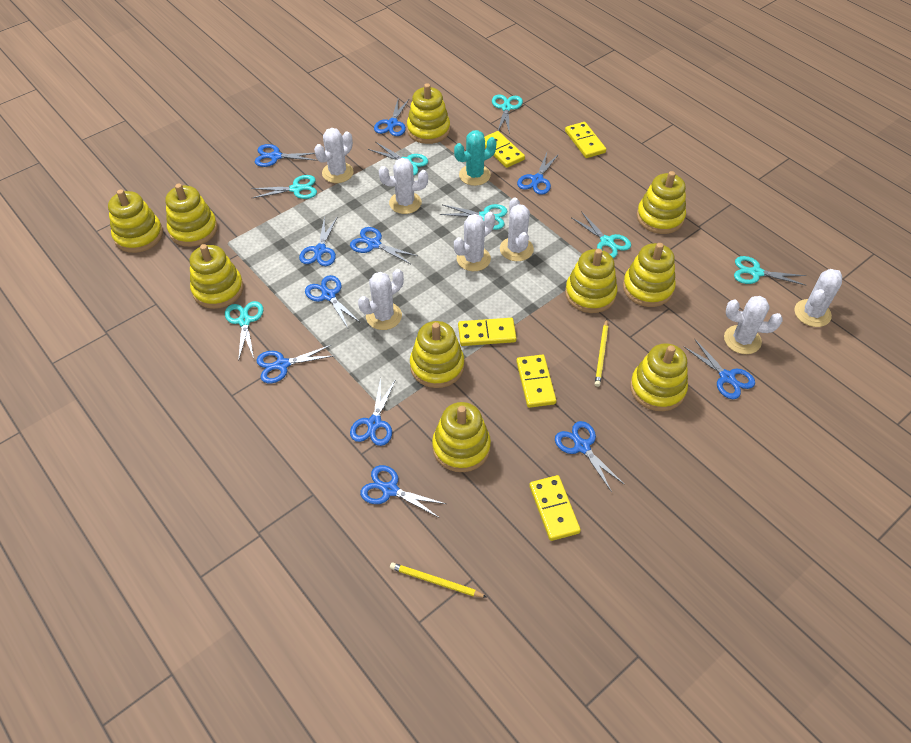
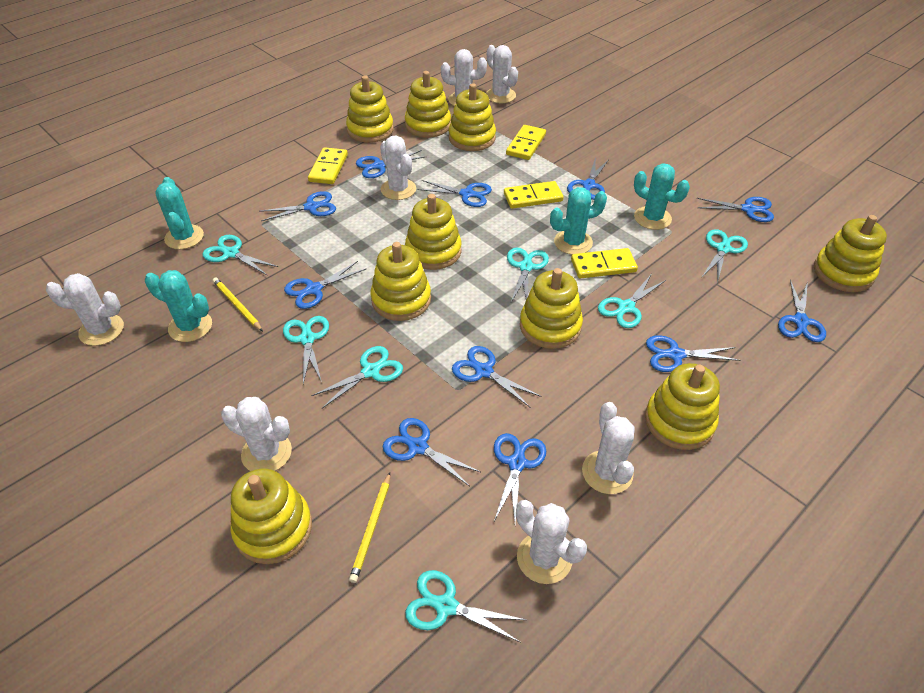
turquoise cactus: [454,130,497,186] = 1 -> [145,270,212,342] [155,177,204,249] [550,187,607,255] [634,163,690,230] = 4
yellow domino: [458,318,517,346] [484,131,525,168] [516,355,556,408] [529,475,581,541] [565,122,606,158] = 5 -> [308,147,348,184] [504,181,563,209] [506,125,546,160] [571,248,638,279] = 4
yellow stacking toy: [108,189,163,253] [166,184,218,247] [190,244,244,309] [407,83,450,144] [410,321,464,388] [432,402,491,472] [565,249,617,313] [623,243,676,307] [630,343,688,411] [637,171,686,234] = 10 -> [231,469,312,564] [346,75,394,143] [371,242,431,321] [405,71,451,138] [405,194,461,270] [449,83,496,151] [520,268,583,349] [645,363,720,450] [814,215,887,292] = 9

